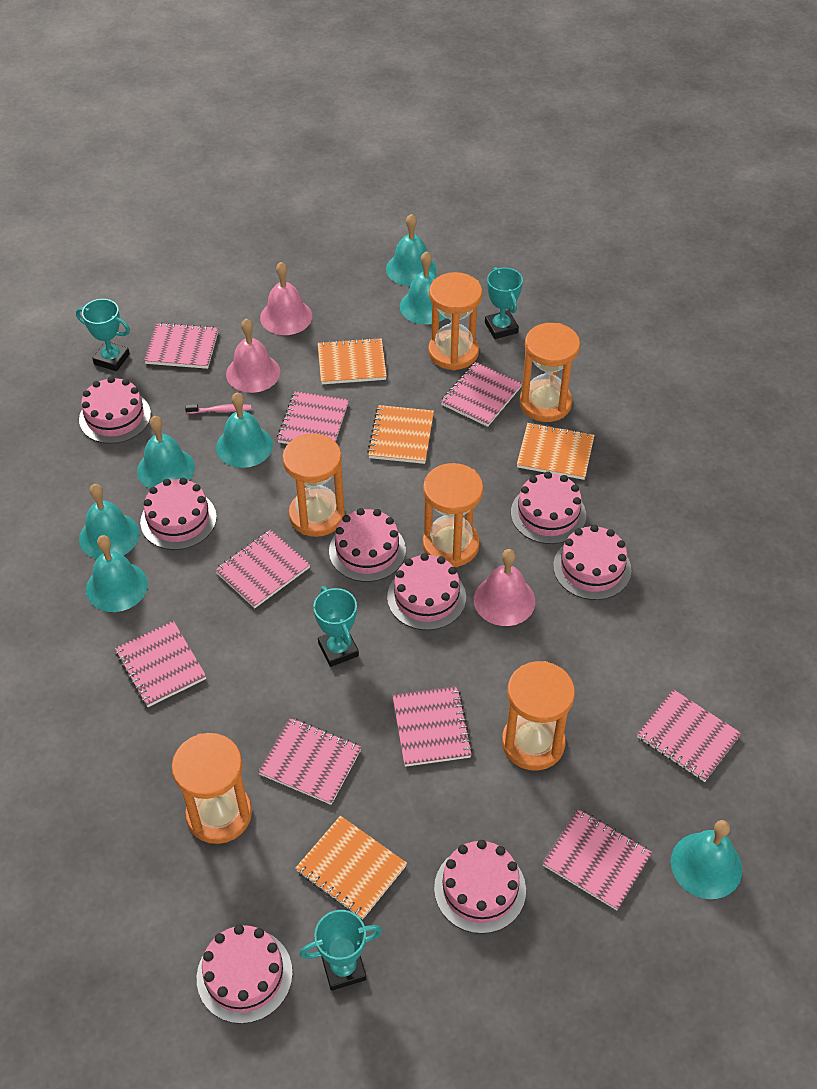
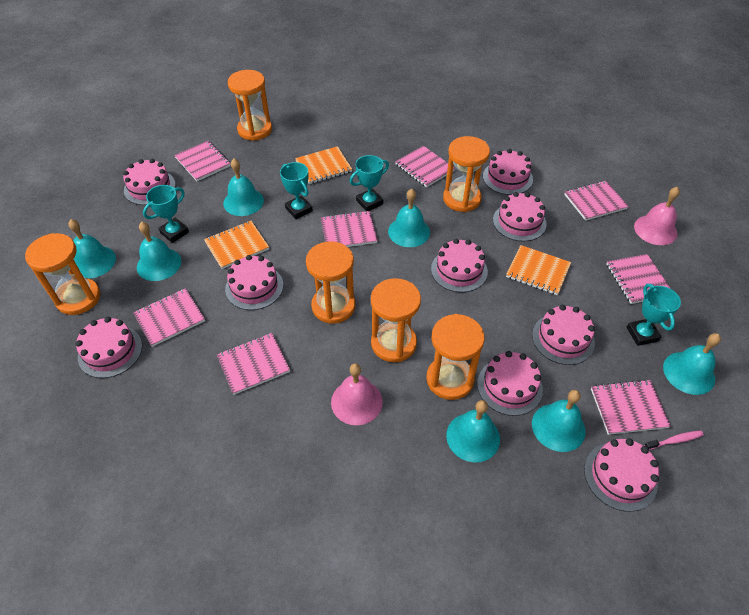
orange notebook: [295,816,407,920] [318,338,387,384] [367,405,434,464] [517,422,594,480] = 4 -> [204,221,269,269] [295,146,352,184] [506,245,571,295] = 3
pink bell: [226,318,280,393] [260,262,312,335] [474,549,536,626] = 3 -> [331,363,383,425] [634,187,680,245] = 2
pink cake: [79,376,151,444] [140,478,217,550] [197,925,293,1024] [329,508,406,582] [387,553,466,630] [434,840,526,934] [511,472,586,544] [553,525,631,600] = 8 -> [75,317,142,378] [123,159,176,205] [225,255,283,310] [431,239,488,292] [477,351,543,416] [483,149,533,195] [493,192,547,242] [532,305,595,365] [584,438,659,512] = 9
pink notebook: [115,621,206,707] [144,322,218,369] [215,530,311,608] [258,718,362,805] [277,391,349,444] [392,686,473,767] [441,362,522,427] [542,809,652,910] [637,689,742,782] = 9 -> [133,288,205,347] [174,141,231,181] [217,333,290,395] [321,210,378,247] [395,146,455,188] [564,181,629,221] [591,379,671,435] [606,254,671,304] = 8

